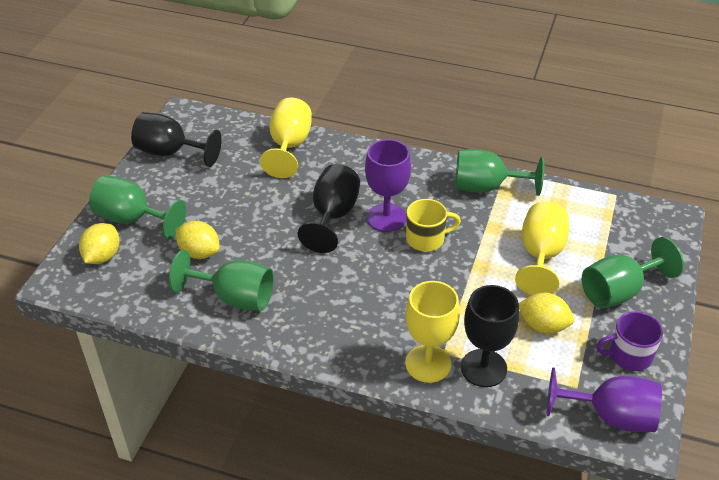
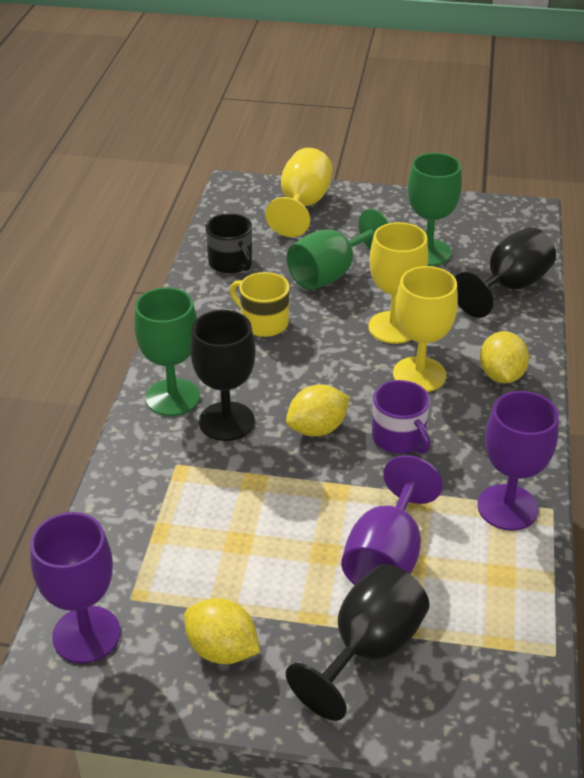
black mug: none = 0 -> [205,213,252,273] = 1
green goblet: [89,175,186,240] [169,250,274,311] [455,149,544,196] [582,237,684,309] = 4 -> [134,287,200,416] [287,209,389,290] [408,153,462,266] = 3
purple goblet: [365,139,411,232] [547,367,662,432] = 2 -> [30,512,121,664] [341,455,443,585] [477,391,559,531] = 3

